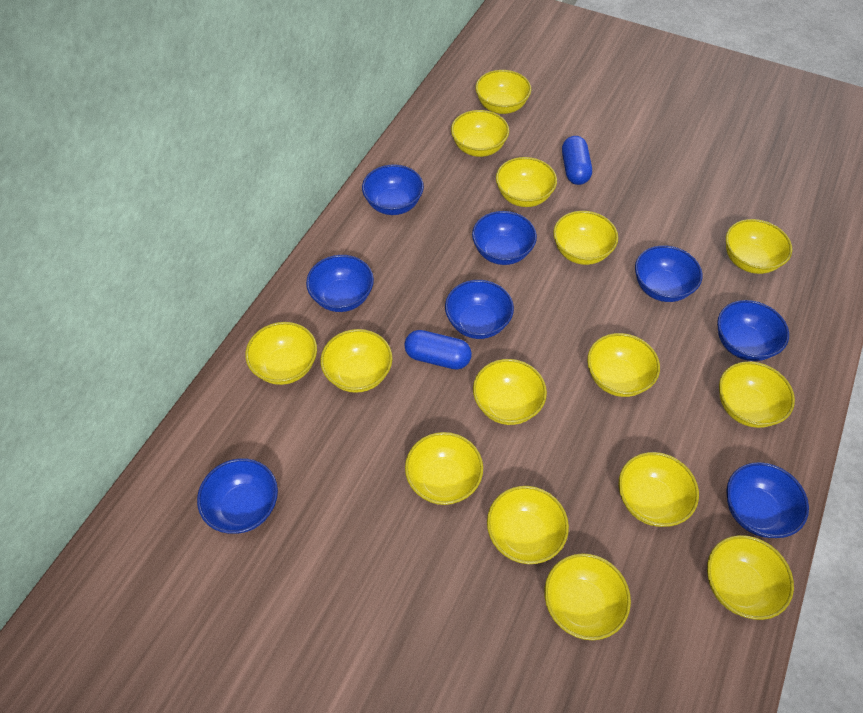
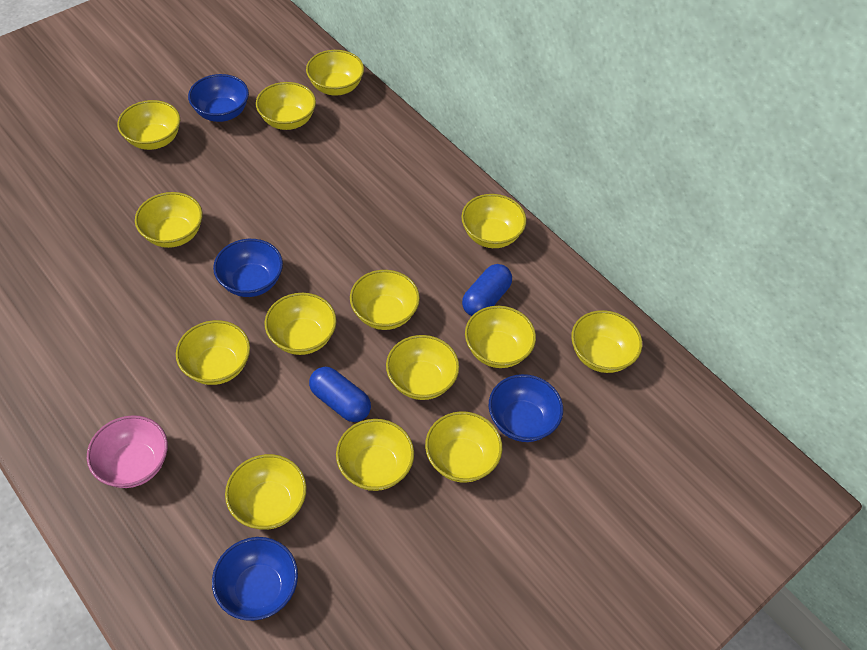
blue bowl: [197,458,278,534] [306,255,374,312] [362,164,424,215] [445,280,514,339] [472,211,537,265] [635,245,702,302] [717,300,789,361] [726,462,809,538] = 8 -> [188,74,249,122] [212,537,298,621] [213,239,283,297] [489,374,563,442] = 4
pink bowl: none = 0 -> [87,415,168,488] = 1
yellow bowl: [245,322,317,385] [321,329,392,393] [405,432,483,505] [451,110,509,157] [473,359,547,425] [475,70,531,114] [487,486,569,564] [496,157,557,207] [544,553,631,640] [553,211,618,265] [587,333,660,397] [619,452,699,527] [707,535,794,620] [719,361,795,428] [726,219,792,274] = 15 -> [117,100,180,150] [135,192,203,248] [176,320,250,385] [225,454,307,530] [256,82,316,130] [265,293,337,355] [306,50,364,96] [336,419,414,491] [350,270,420,330] [386,335,459,400] [425,411,502,483] [461,194,526,248] [465,306,536,368] [571,310,642,373] = 14

